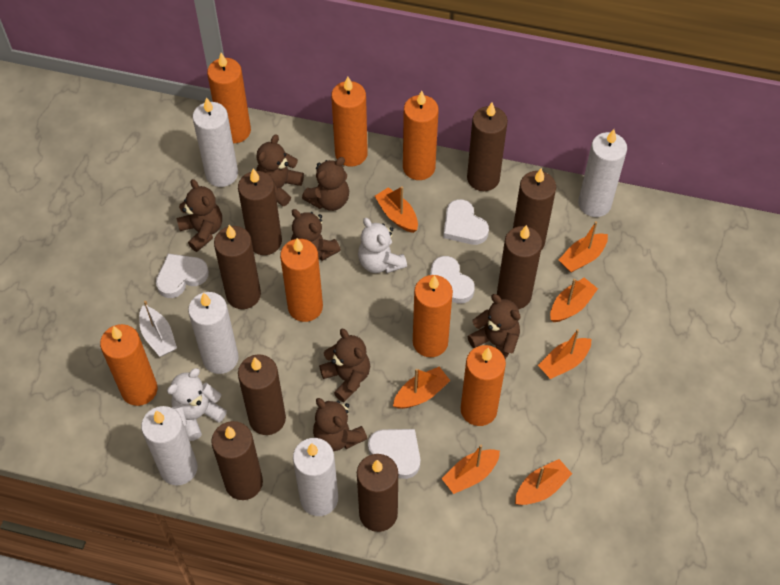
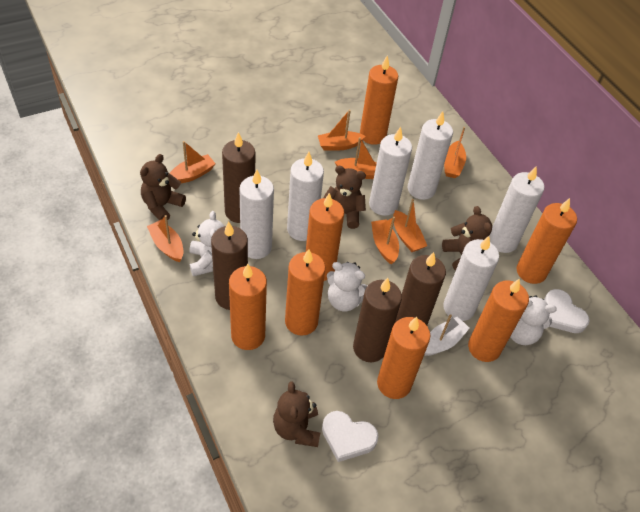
brown candle: [211,421,263,500] [214,225,261,309] [238,169,282,255] [238,354,286,435] [357,454,398,532] [467,102,508,191] [497,225,542,309] [513,168,556,250] = 8 -> [211,222,248,310] [222,132,255,223] [353,278,402,362] [395,252,446,325] = 4
brown teddy bear: [176,179,222,252] [256,134,304,207] [291,209,341,261] [302,157,349,211] [313,398,367,451] [319,329,370,402] [467,294,521,359] = 7 -> [140,154,186,221] [273,381,320,447] [323,166,366,229] [442,206,492,271] = 4
white candle: [141,406,198,486] [188,292,239,374] [193,97,238,187] [293,438,338,516] [578,129,627,217] = 5 -> [239,170,274,259] [287,152,324,241] [369,127,412,216] [408,111,453,200] [443,236,499,321] [489,166,544,253] = 6
white heart: [156,254,209,298] [368,429,420,479] [430,256,475,303] [443,199,489,245] = 4 -> [322,411,378,462] [544,289,590,333] = 2
white teddy bear: [167,368,227,441] [358,218,407,273] = 2 -> [190,211,224,276] [327,262,368,311] [510,295,557,345] = 3

